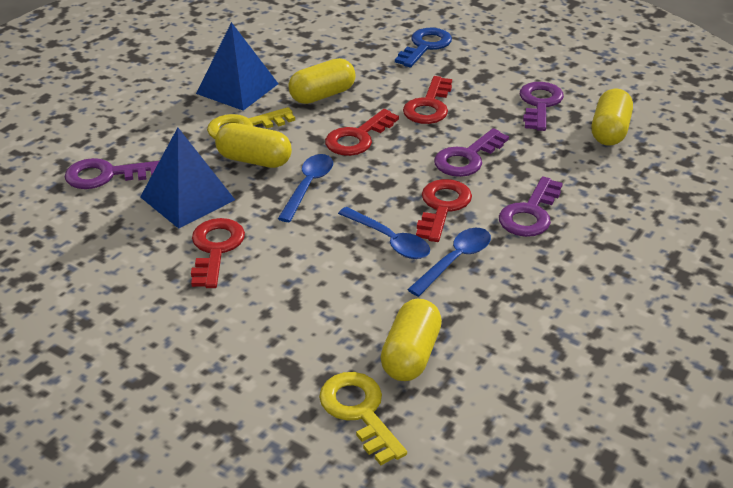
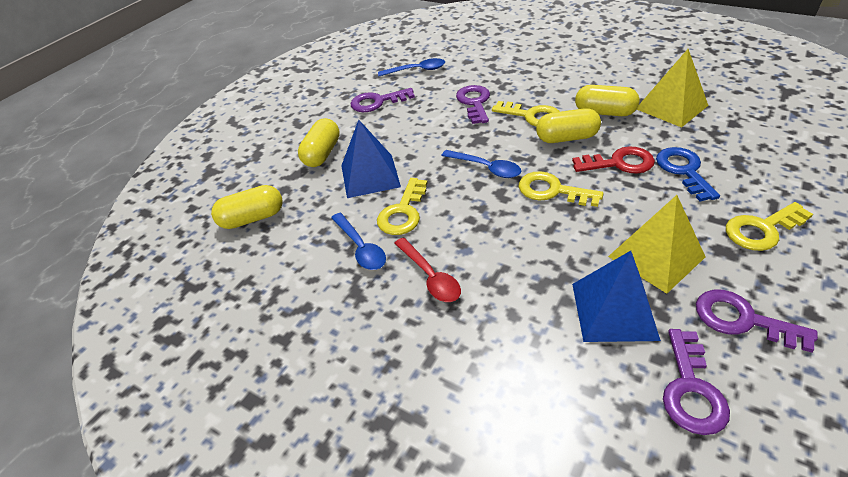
red key: [191,218,245,288] [325,109,399,156] [403,76,452,124] [416,179,472,242] = 4 -> [572,146,655,174] = 1
red spoon: none = 0 -> [394,237,461,302] = 1
yellow key: [207,107,295,139] [319,372,407,465] = 2 -> [377,178,428,235] [492,101,560,126] [519,171,604,207] [726,202,813,251] = 4
yellow pyramid: none = 0 -> [608,195,705,294] [636,49,709,127] = 2

